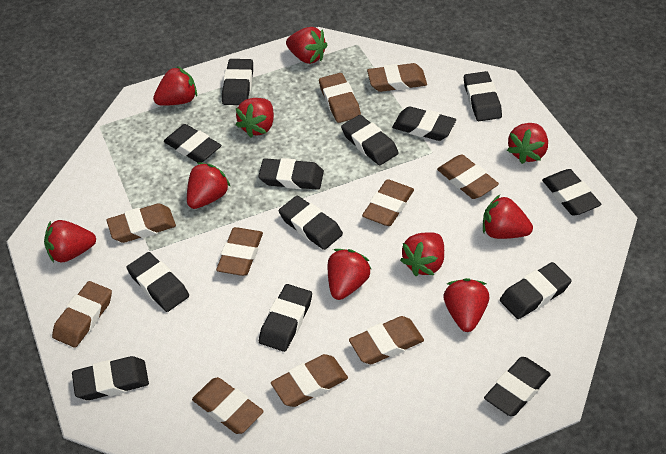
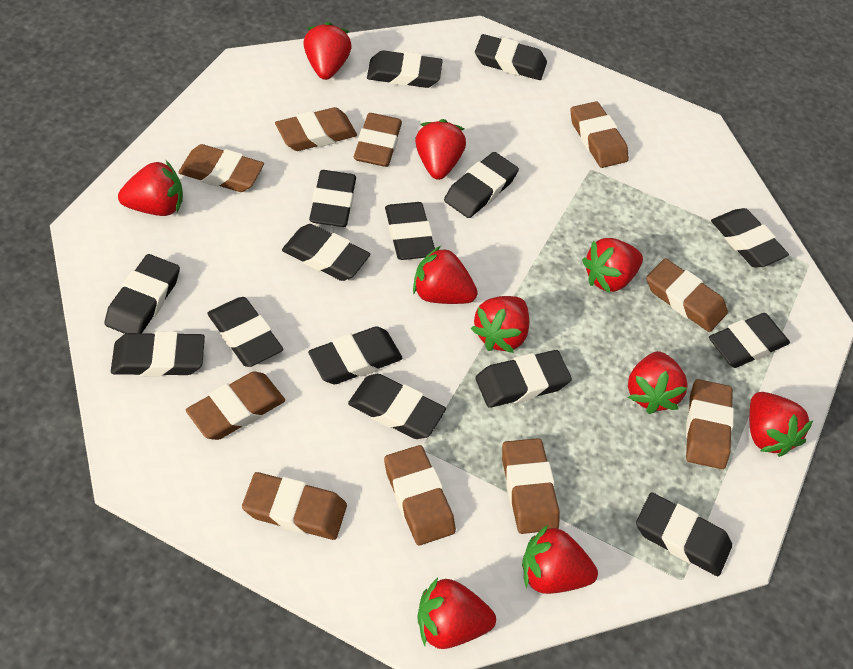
black eraser: [72,356,149,400] [127,252,189,312] [164,124,221,163] [222,59,253,105] [258,158,324,190] [259,284,312,352] [279,196,343,250] [341,115,399,166] [392,106,456,141] [464,71,502,121] [484,357,551,416] [500,262,572,319] [542,169,601,216] = 13 -> [105,254,180,334] [111,331,205,377] [207,297,283,367] [282,224,370,281] [308,326,403,384] [309,170,356,227] [348,374,446,439] [367,50,443,88] [385,202,435,260] [444,152,519,218] [475,34,547,80] [475,350,572,408] [636,492,732,576] [709,313,790,368] [711,208,789,267] = 15

